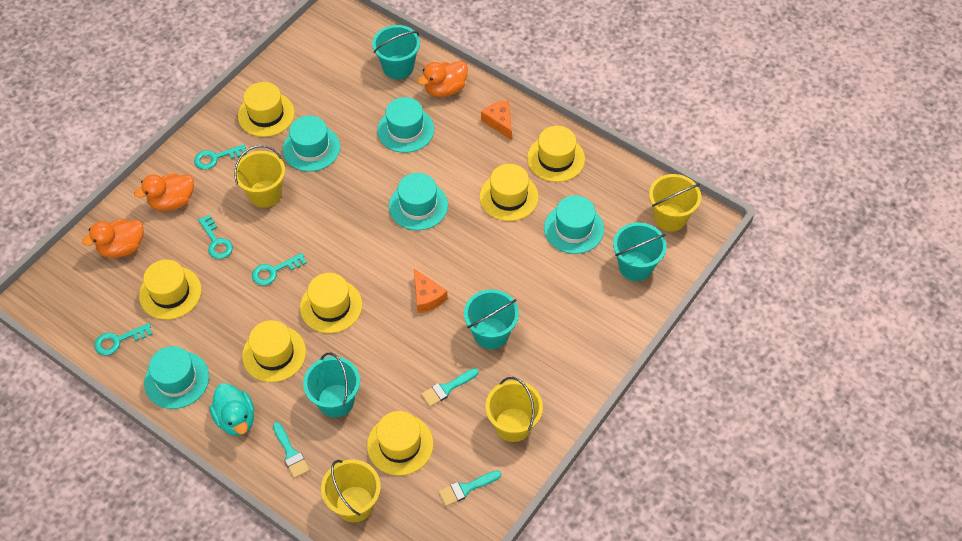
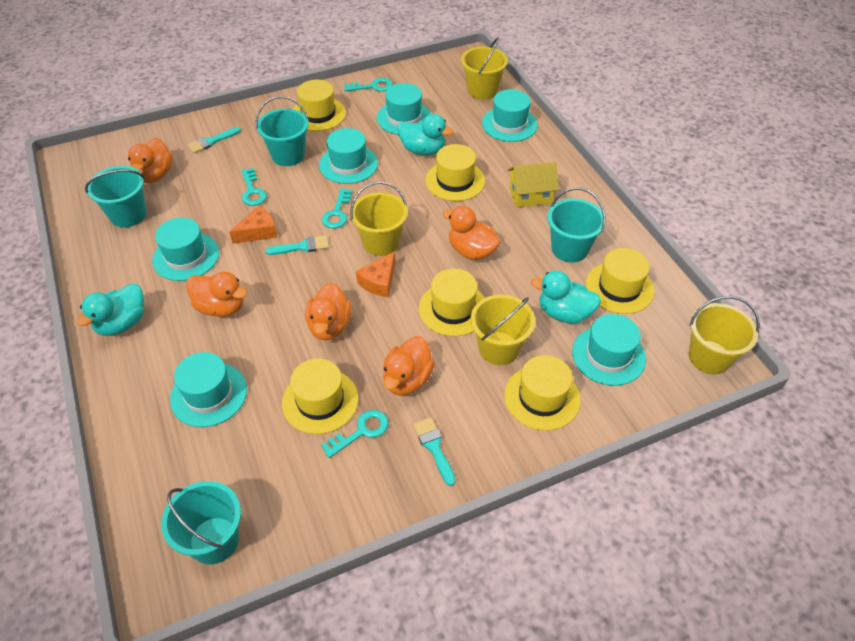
orange duck: [82,219,144,258] [134,174,194,211] [418,61,468,97] = 3 -> [128,138,173,183] [186,272,247,317] [305,283,352,340] [383,336,435,396] [443,206,500,260] = 5
turquoise duck: [209,383,254,436] = 1 -> [76,283,144,336] [398,114,453,155] [531,271,601,323] = 3
turquoise hat: [144,346,209,409] [283,116,340,172] [377,97,434,153] [389,173,448,230] [544,195,604,254] = 5 -> [152,218,219,281] [170,352,247,427] [319,128,378,184] [377,83,431,135] [482,89,538,142] [572,314,646,386] = 6
yellow hat: [139,260,202,320] [238,82,295,137] [242,320,306,382] [300,273,362,333] [367,411,434,476] [480,164,539,221] [527,126,585,182] = 7 -> [282,358,359,434] [293,80,346,131] [419,269,485,336] [425,144,485,201] [504,355,581,431] [586,248,654,314] = 6
yellow house: none = 0 -> [508,162,559,207] = 1

